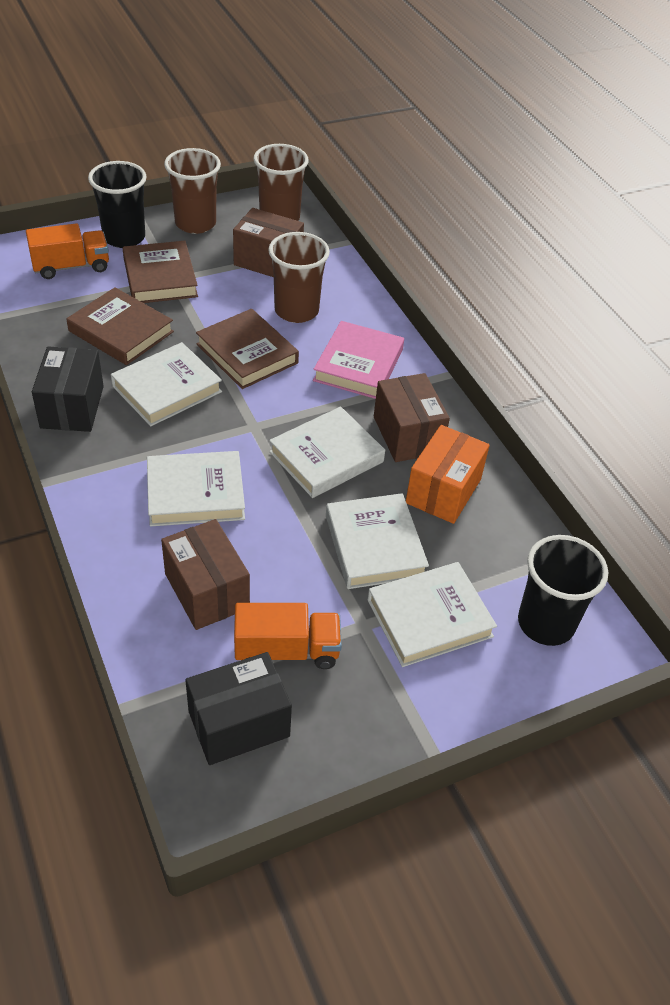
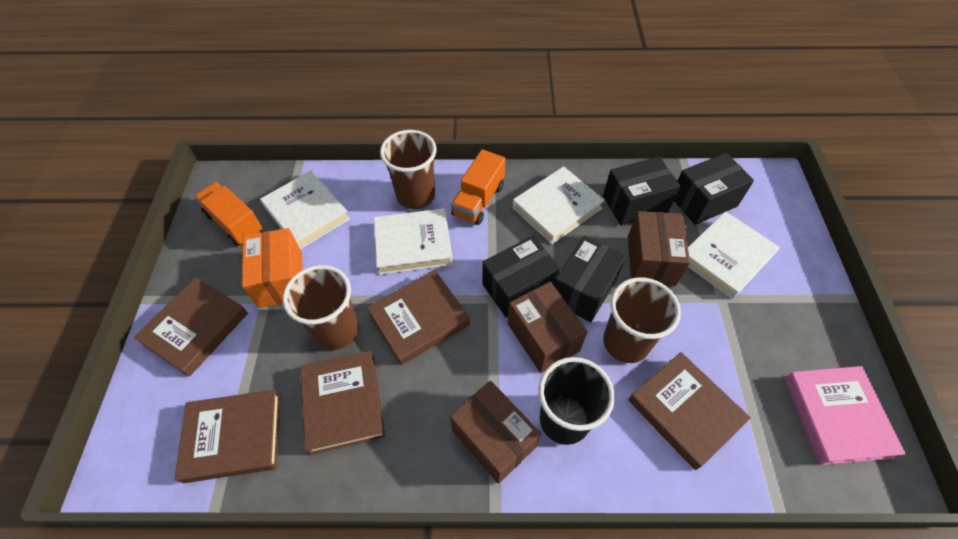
black box: [32,346,104,432] [185,652,292,765] = 2 -> [482,235,560,318] [554,236,626,322] [603,157,681,226] [674,153,754,225] = 4
black cup: [88,161,147,248] [518,535,608,646] = 2 -> [539,357,615,445] = 1
brown book: [66,287,174,365] [123,241,198,303] [196,309,299,389] = 3 -> [134,277,248,377] [175,390,281,483] [300,351,385,455] [367,270,470,365] [628,352,751,470] = 5
white book: [111,342,222,426] [147,451,245,526] [269,407,385,498] [326,493,429,589] [367,562,497,667] = 5 -> [260,171,350,249] [374,208,453,275] [513,166,605,244] [688,211,780,299] = 4

